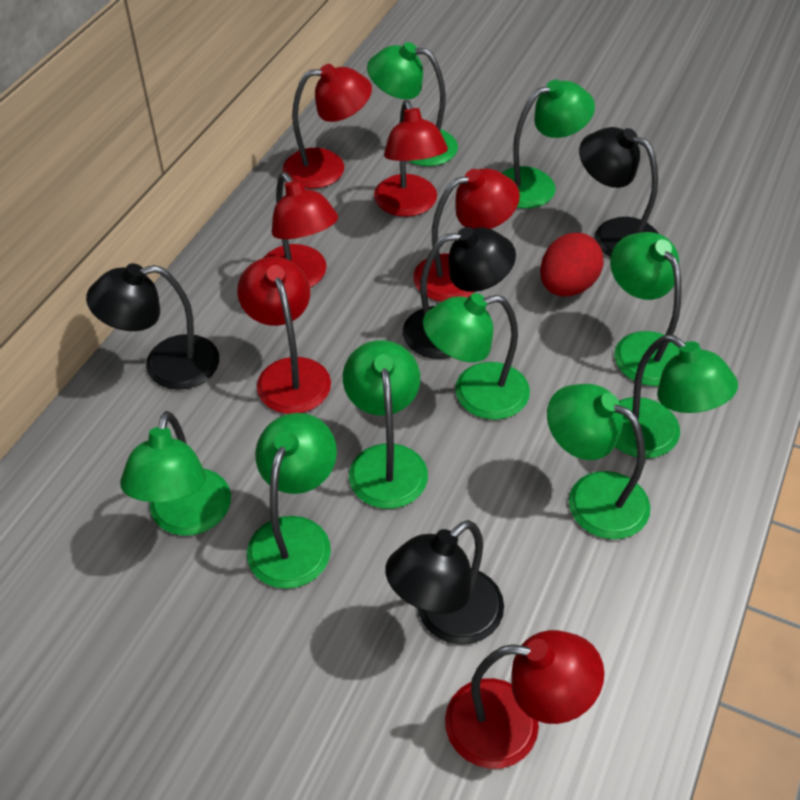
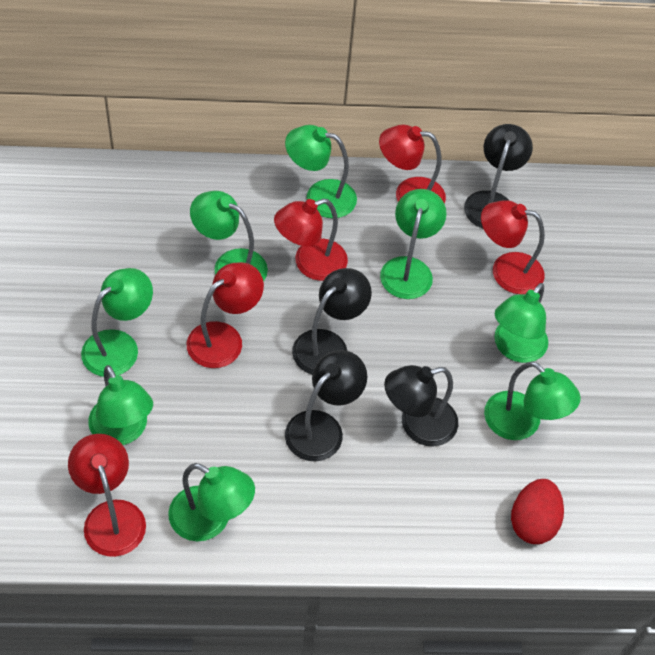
green lamp: [120,411,231,536] [247,413,337,589] [343,340,428,509] [367,42,458,166] [423,293,530,420] [501,80,595,208] [547,384,650,539] [610,232,682,386] [615,334,738,458] = 9 -> [81,268,153,377] [88,365,153,445] [168,463,255,542] [190,191,268,281] [285,125,357,218] [380,189,446,299] [484,361,581,440] [494,283,548,363] = 8
red lamp: [237,256,331,414] [264,172,338,288] [283,64,372,188] [374,100,448,217] [413,168,520,302] [445,630,604,769] = 6 -> [68,434,146,557] [187,262,264,368] [274,199,348,281] [379,125,446,204] [481,200,545,294] = 5

